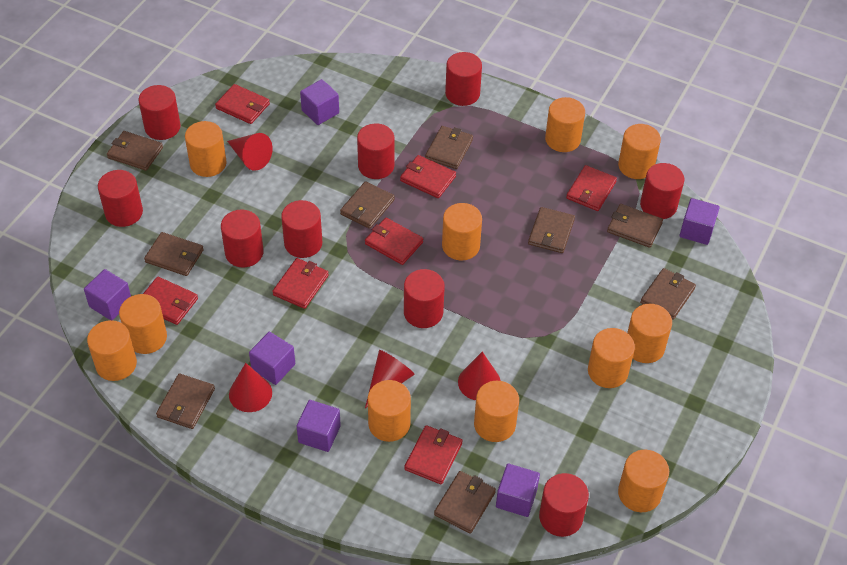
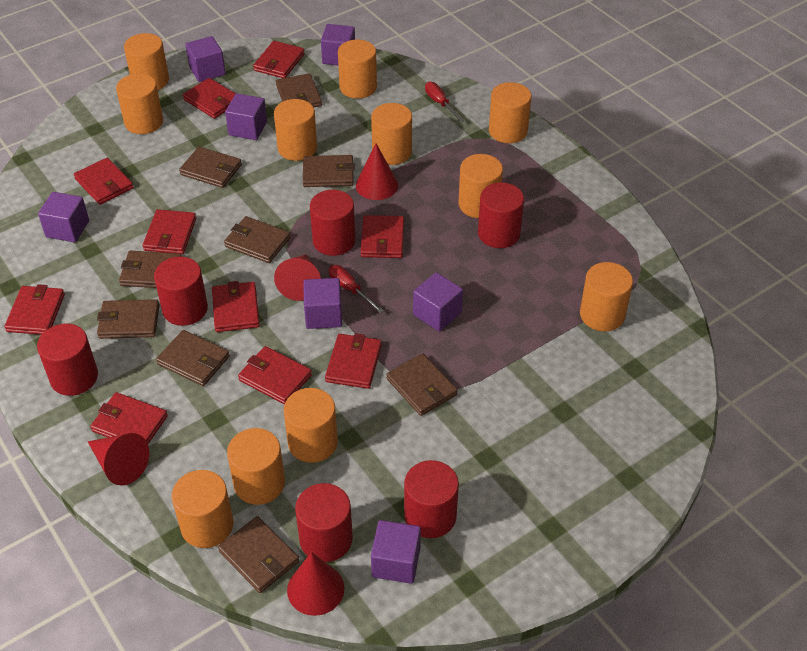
purple cube: [84,269,131,320] [249,332,295,385] [296,400,341,452] [300,79,339,125] [496,464,540,517] [680,198,720,245] = 6 -> [38,192,89,242] [185,36,226,82] [225,93,267,140] [303,278,342,329] [321,24,355,65] [371,520,421,584] [413,272,463,332] = 7
red cylinder: [98,170,143,227] [139,85,180,140] [221,210,264,267] [281,200,322,258] [357,124,394,179] [404,269,445,328] [445,52,482,106] [539,473,589,537] [640,163,684,219] = 9 -> [37,324,98,396] [154,257,208,326] [295,483,353,562] [310,190,355,256] [404,460,459,538] [478,182,524,248] = 6
red screwdriver: none = 0 -> [329,265,384,313] [425,82,464,122] = 2
red wallet: [143,277,198,325] [215,84,270,124] [272,258,329,309] [365,218,423,265] [400,155,456,198] [404,425,463,484] [566,165,617,211] = 7 -> [4,284,65,335] [74,158,134,205] [90,392,168,444] [143,209,196,254] [183,78,236,119] [212,281,260,332] [238,346,312,404] [253,41,305,78] [325,333,382,389] [361,215,404,258] = 10

